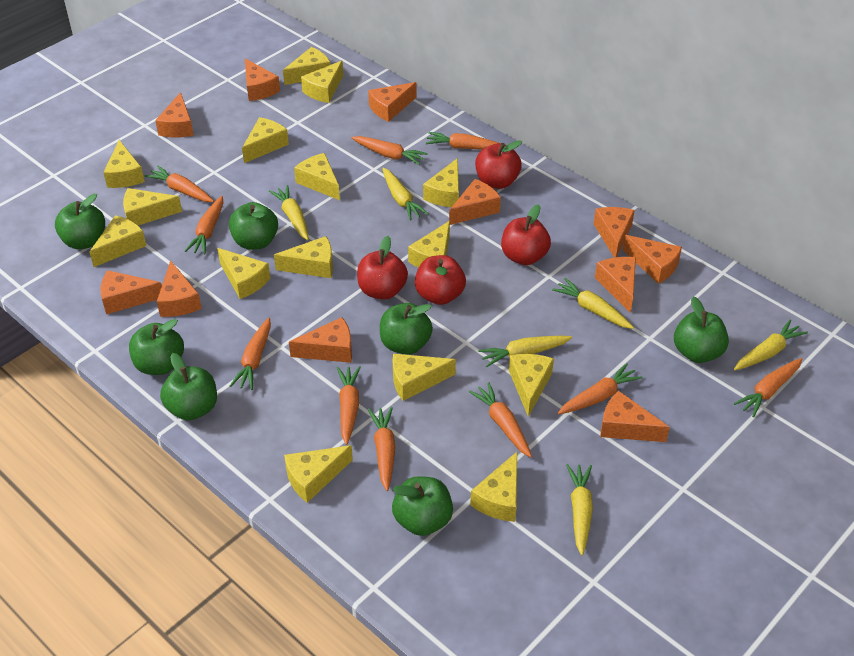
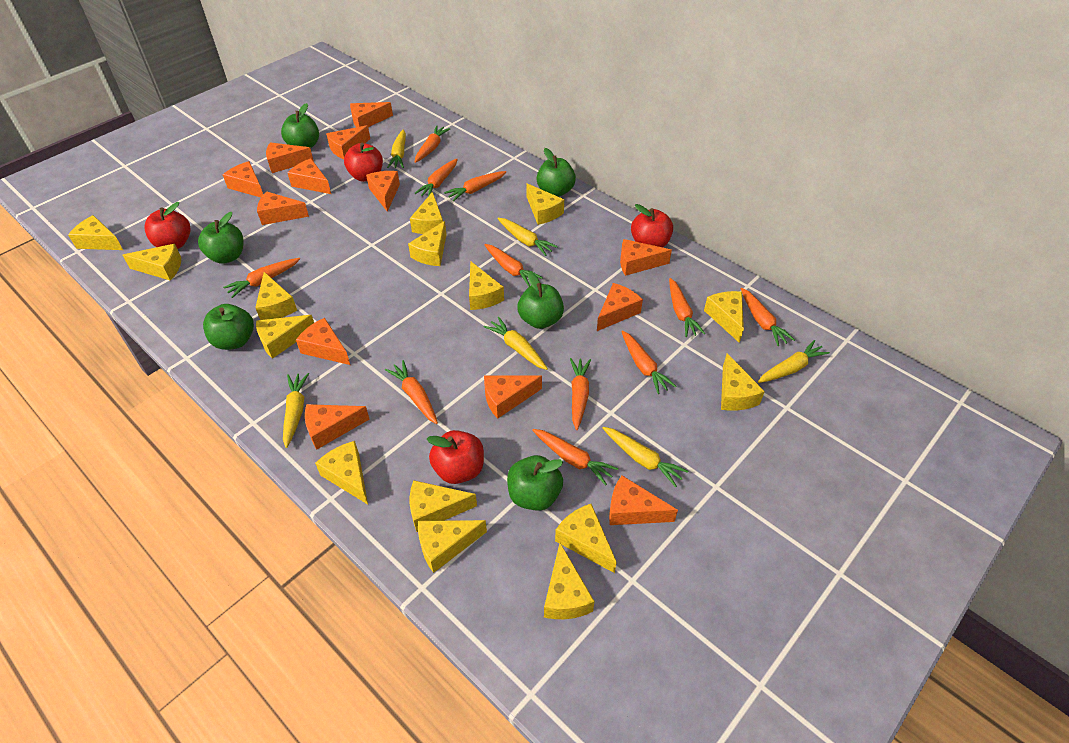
green apple: [55,194,105,249] [129,319,184,375] [160,353,217,421] [229,202,278,250] [380,303,433,355] [392,476,453,536] [674,296,729,363] = 7 -> [198,212,244,264] [203,304,254,350] [281,103,319,148] [507,455,563,511] [517,272,564,329] [537,148,576,197] = 6
orange carrot: [145,166,214,202] [185,196,223,255] [230,317,271,390] [337,366,361,445] [351,136,428,165] [368,407,396,491] [426,132,498,150] [469,382,532,458] [558,363,643,414] [734,358,802,417] = 10 -> [223,258,300,298] [385,360,438,424] [414,159,458,196] [415,125,450,163] [444,171,506,201] [484,244,543,287] [532,429,618,485] [570,358,591,430] [621,330,676,394] [669,278,705,337] [741,288,795,346] = 11
orange cheese: [101,270,162,314] [155,92,194,137] [157,260,202,317] [245,58,280,101] [289,317,352,363] [368,82,417,122] [449,179,501,225] [594,207,635,258] [595,257,636,313] [600,391,670,442] [623,235,682,284] = 11 -> [223,161,263,197] [257,191,309,225] [266,142,314,173] [288,158,331,194] [296,318,350,365] [305,404,370,450] [326,125,370,159] [350,102,393,127] [366,171,400,212] [484,375,542,419] [597,283,643,331] [609,476,678,525] [620,239,672,276] = 13

